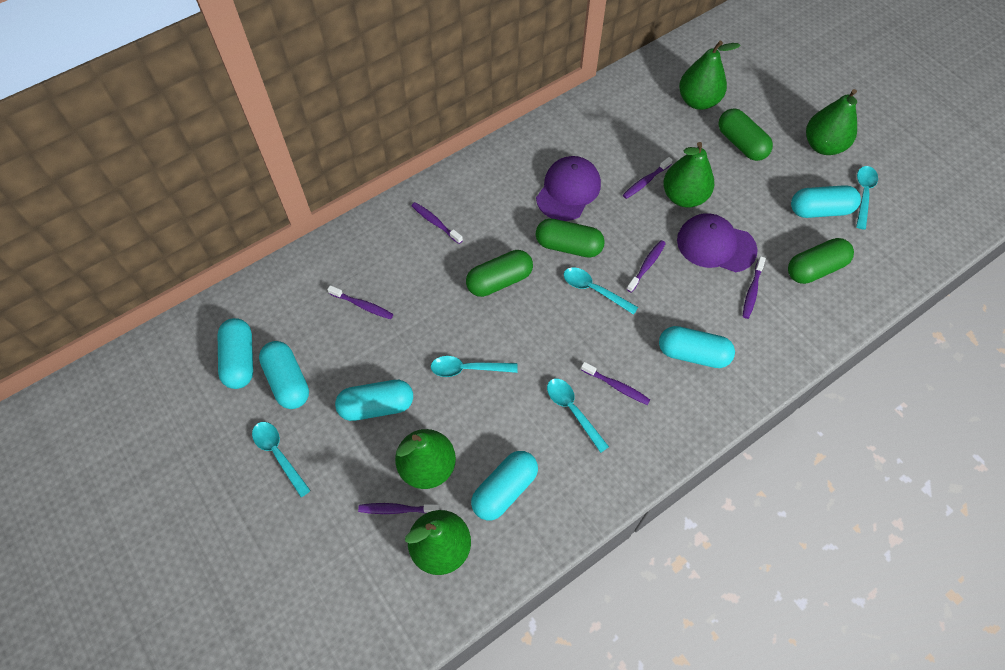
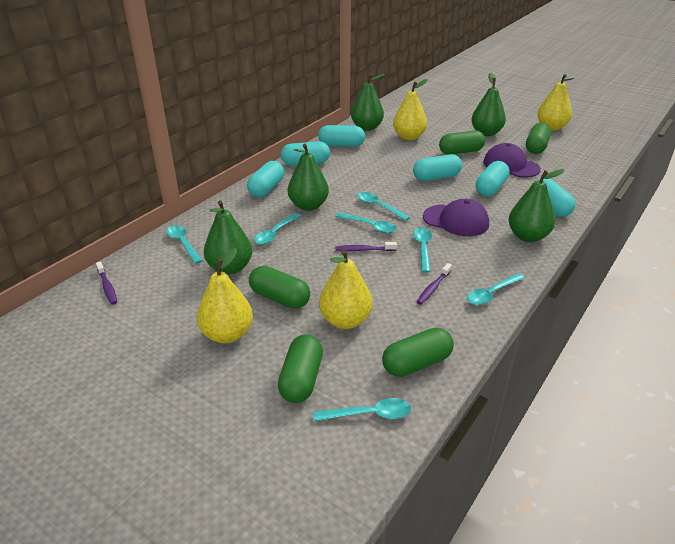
green capsule: [466,250,533,297] [536,218,605,258] [718,108,773,161] [788,238,854,284] = 4 -> [249,266,310,309] [278,335,323,403] [382,327,454,377] [439,130,485,155] [526,123,551,154] = 5
purple toothbrush: [327,285,393,319] [358,503,440,514] [411,202,463,244] [581,362,650,405] [623,157,673,199] [627,240,666,293] [743,256,766,319] = 7 -> [96,262,117,305] [335,242,397,251] [417,263,452,305] = 3
turquoise spoon: [252,422,311,497] [431,356,518,377] [547,379,609,453] [564,267,638,315] [856,166,878,230] = 5 -> [166,225,203,264] [254,213,300,245] [313,398,411,421] [336,212,397,233] [357,192,410,221] [413,228,432,273] [467,273,524,305] = 7
yellow pear: none = 0 -> [197,248,253,343] [319,249,373,329] [393,79,428,140] [537,74,574,131] = 4

